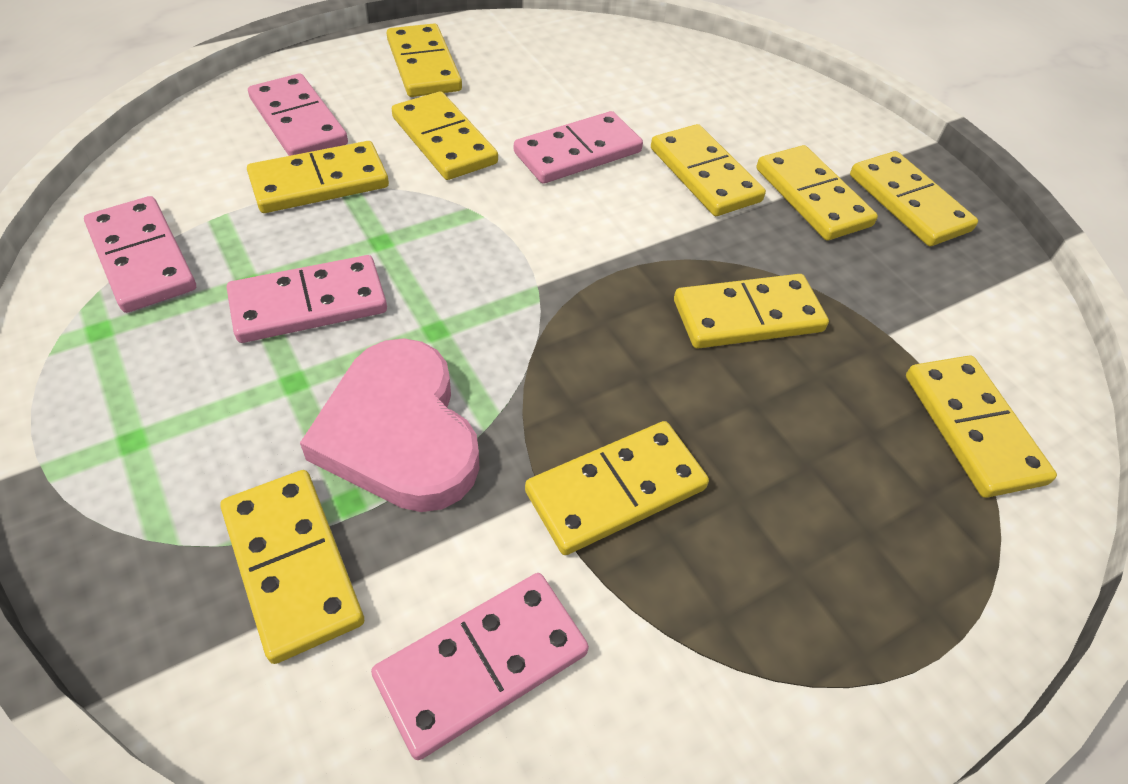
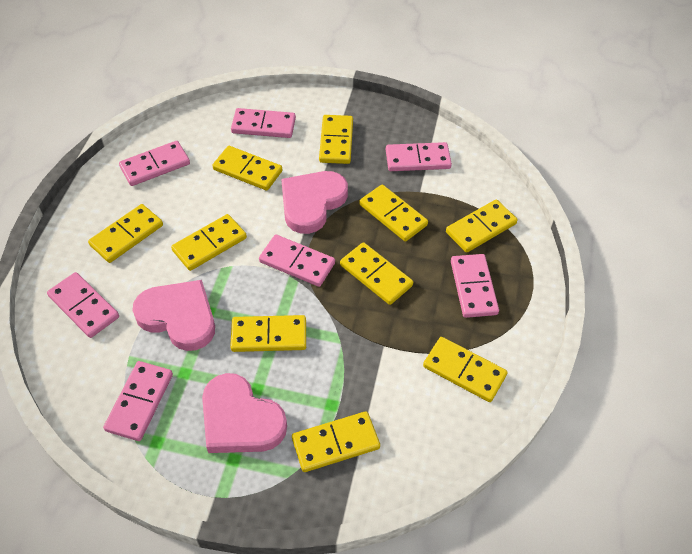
pink domino: [84,196,196,313] [227,255,387,343] [248,74,348,156] [371,573,589,760] [514,111,643,184] = 5 -> [47,272,119,338] [103,361,173,441] [119,141,190,186] [231,108,296,138] [259,234,335,287] [386,142,452,171] [451,254,499,318] = 7
pink heart: [300,338,479,512] = 1 -> [132,280,215,351] [202,373,287,453] [281,171,348,234] = 3

